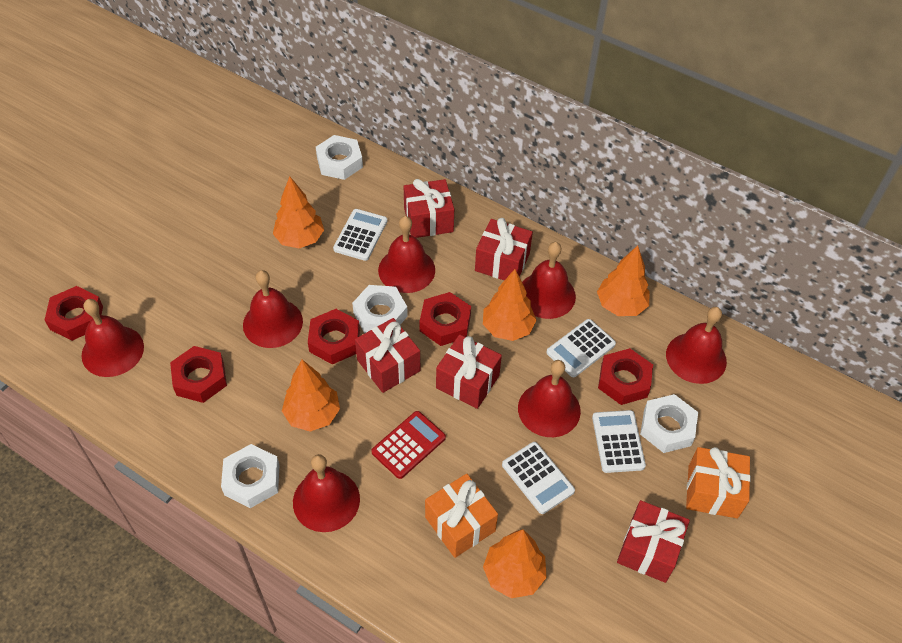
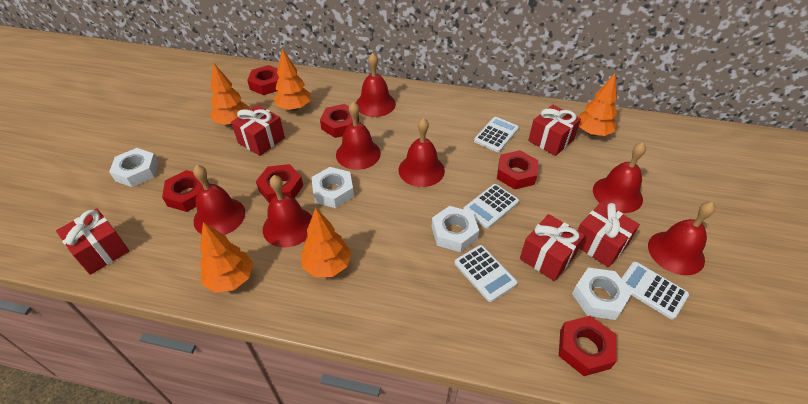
orange gift: [425,474,498,558] [686,447,751,518] = 2 -> none = 0
red calculator: [371,411,446,479] = 1 -> none = 0
red nut: [45,286,103,341] [170,346,227,403] [308,309,360,364] [419,292,471,346] [598,348,653,405] = 5 -> [162,170,209,212] [247,65,279,95] [256,164,303,204] [320,104,359,138] [497,150,538,189] [559,316,617,376] = 6

